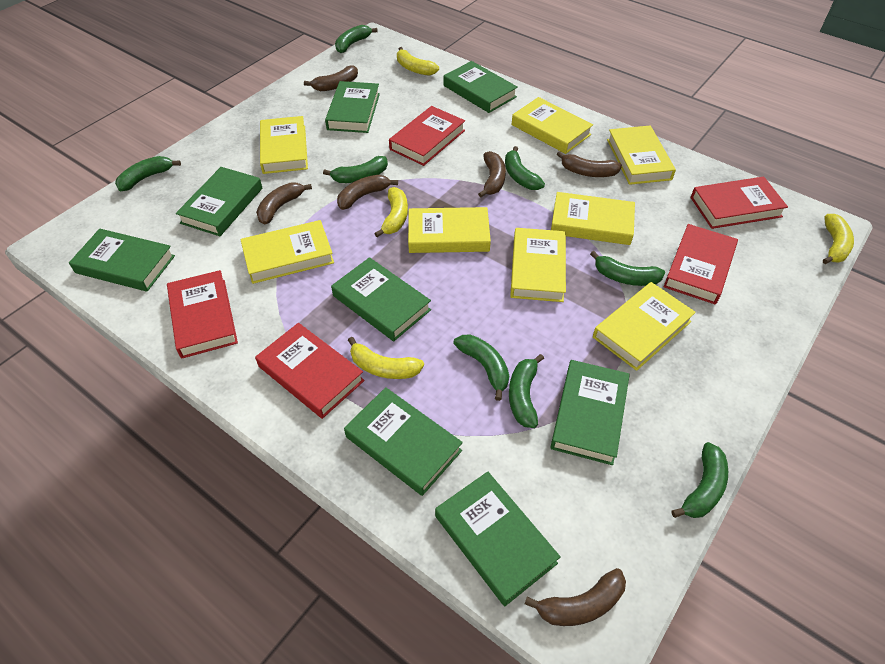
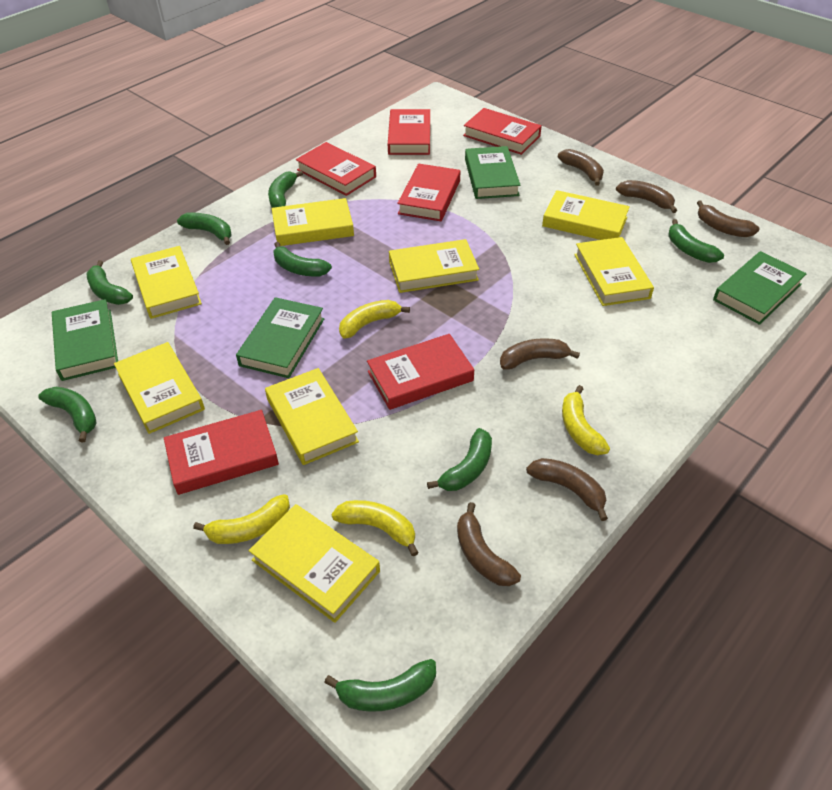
green book: [69,229,175,292] [176,167,262,236] [325,81,380,133] [331,257,431,341] [344,387,463,496] [435,472,561,606] [444,61,518,113] [551,360,630,465] = 8 -> [52,299,118,381] [236,297,324,378] [465,146,520,199] [713,251,807,325] = 4
red book: [167,270,238,359] [255,323,365,419] [389,106,465,166] [663,224,738,304] [690,177,788,229] = 5 -> [164,410,279,495] [296,142,376,196] [367,334,474,410] [388,109,430,155] [397,164,460,221] [463,108,542,155] = 6

